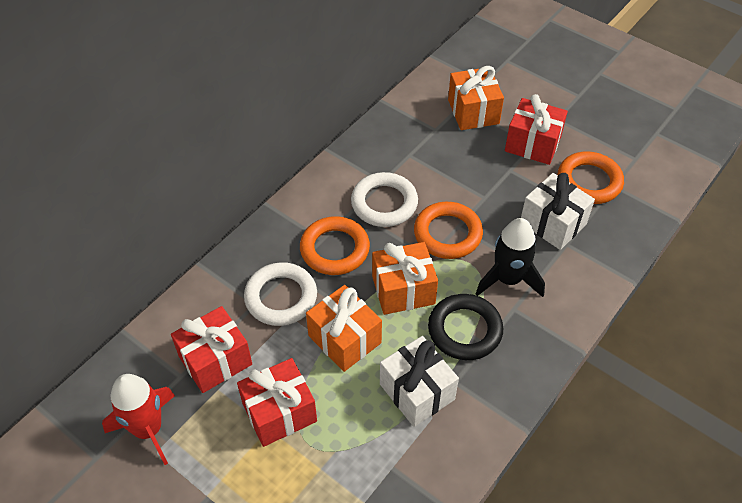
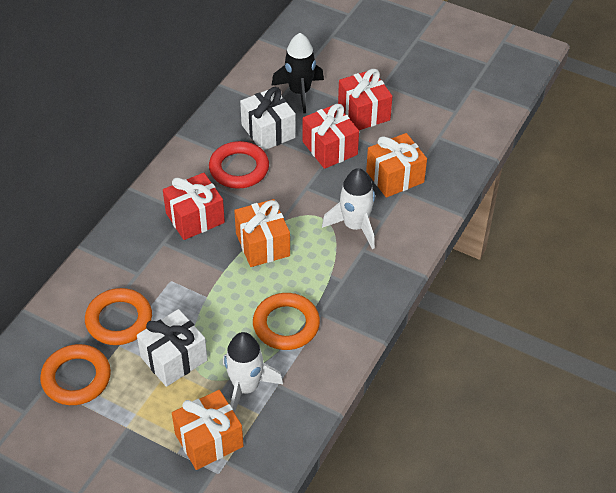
black ring: [428,294,503,360] = 1 -> none = 0
red ring: none = 0 -> [209,141,269,188] = 1
red rocket: [102,374,175,465] = 1 -> none = 0
white ring: [244,262,317,326] [351,172,418,227] = 2 -> none = 0
white rocket: none = 0 -> [223,332,283,413] [322,168,375,249] = 2

